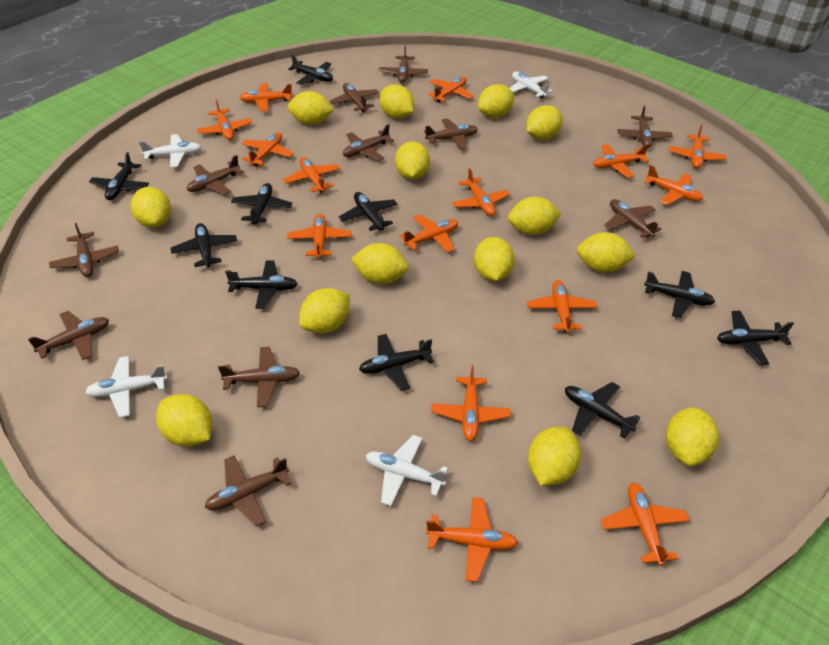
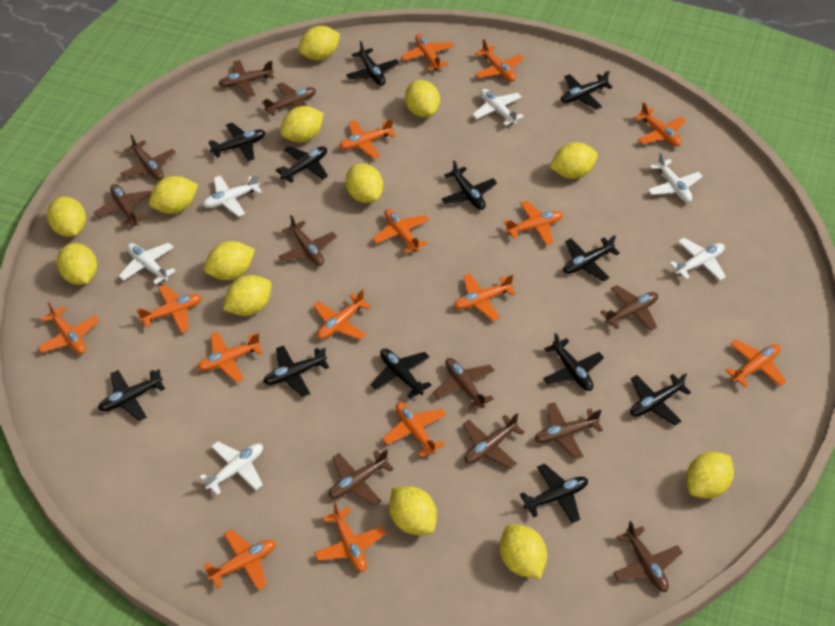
black plane: [89,152,149,200] [171,223,237,268] [225,260,298,309] [231,183,293,224] [288,55,333,85] [339,192,397,231] [359,334,434,391] [565,382,640,439] [644,271,715,318] [717,310,794,365] = 10 -> [98,369,165,421] [208,123,266,161] [263,345,329,397] [275,146,328,183] [346,41,399,86] [371,348,432,399] [441,160,497,210] [520,463,588,523] [543,333,604,391] [561,71,613,110] [563,235,620,282] [630,373,691,425] = 12
white plane: [85,356,168,418] [139,134,201,168] [366,435,448,506] [509,71,553,98] = 4 -> [119,243,176,285] [200,441,263,495] [203,174,262,217] [472,89,524,126] [648,152,703,202] [670,238,726,280] = 6
yellow lemon: [131,187,171,228] [156,394,212,447] [288,91,334,125] [299,288,350,334] [351,243,409,284] [380,84,414,119] [395,141,430,180] [474,237,515,281] [478,84,514,118] [508,197,561,235] [526,105,563,140] [528,427,581,486] [577,232,636,273] [666,407,719,466] = 14 -> [47,197,86,237] [57,243,97,285] [149,176,198,214] [204,241,255,280] [223,275,272,316] [280,106,324,142] [299,26,340,60] [345,164,383,203] [389,486,437,535] [405,80,440,117] [500,524,547,579] [550,142,598,179] [686,452,734,499] = 13

